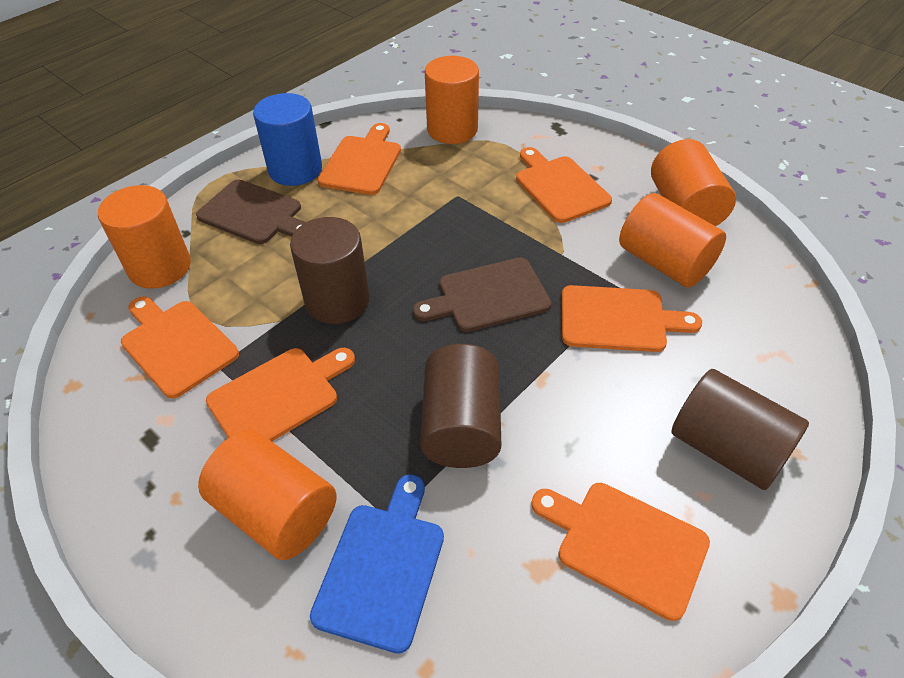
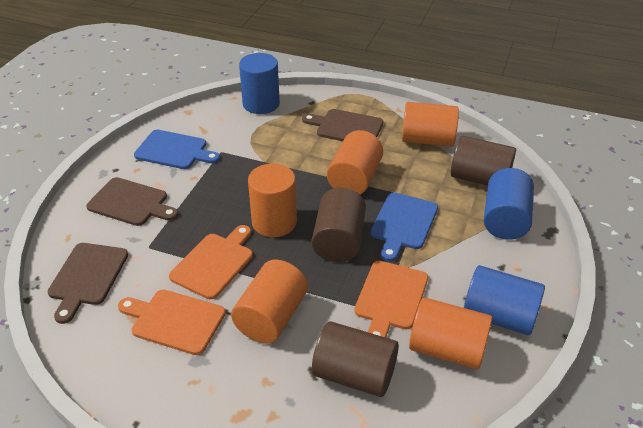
blue cutting board: [310,474,444,654] = 1 -> [134,130,220,169] [370,192,438,262] = 2
blue cylinder: [253,93,322,186] = 1 -> [239,53,280,114] [464,265,545,335] [484,168,534,240] = 3
brown cutting board: [196,179,306,244] [413,258,552,332] = 2 -> [47,243,128,324] [86,177,178,226] [302,109,383,141] = 3
orange cutting board: [121,296,239,399] [206,348,355,441] [318,123,401,195] [516,147,612,223] [531,483,710,621] [562,285,702,352] = 6 -> [118,290,226,355] [169,225,253,299] [354,261,428,338] = 3

